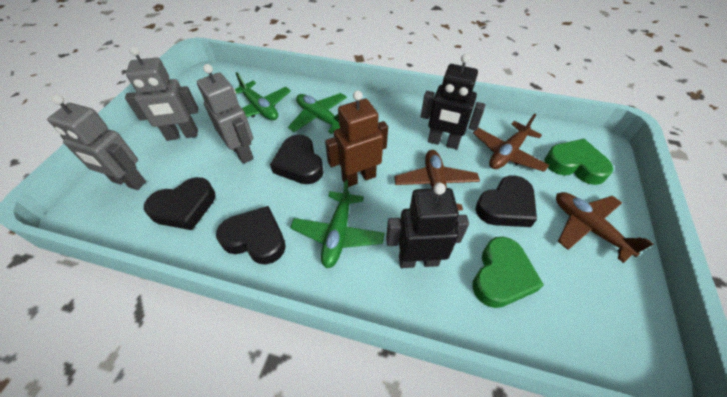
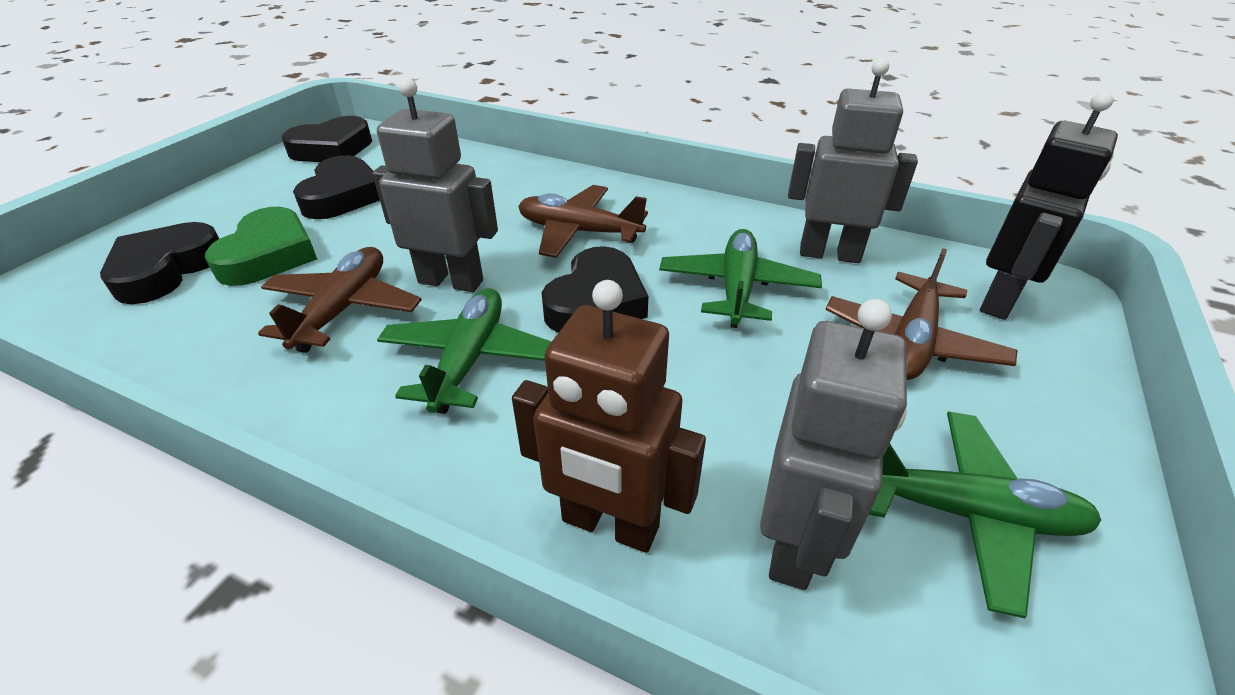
black robot: [386,183,469,268] [421,54,485,150] = 2 -> [980,91,1118,320] = 1
green heart: [472,237,544,308] [545,139,613,185] = 2 -> [205,207,317,286] = 1

